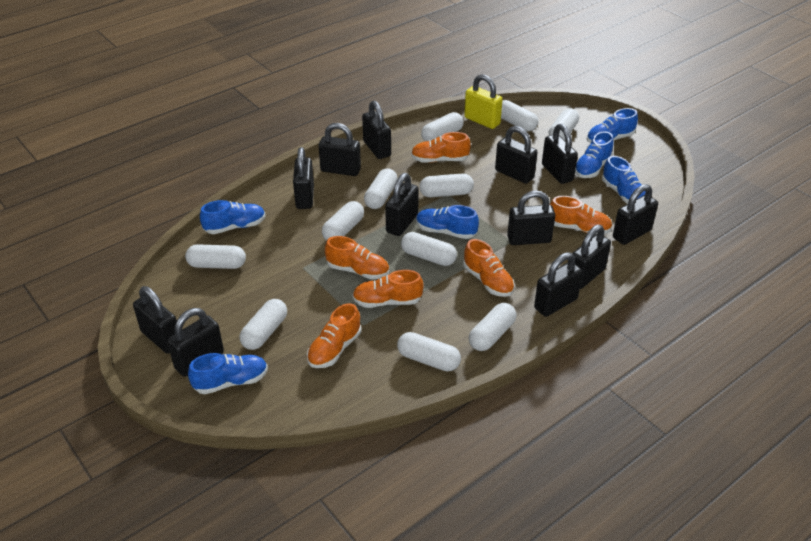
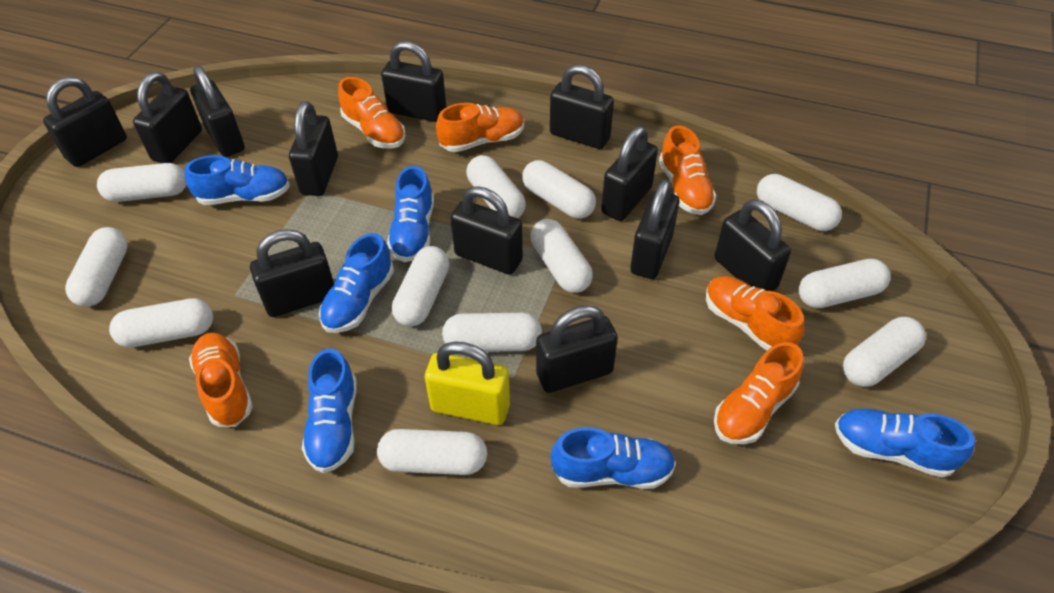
white capsule: [185,244,246,269] [240,299,287,350] [322,201,364,241] [364,168,398,209] [397,332,461,371] [401,232,457,266] [419,173,474,197] [421,112,464,141] [469,303,516,351] [501,100,538,131] [549,108,579,140] = 11 -> [65,227,128,307] [97,163,186,202] [109,298,213,348] [377,429,487,475] [392,246,449,327] [442,313,542,352] [467,155,526,218] [522,160,596,219] [531,219,593,293] [757,174,842,231] [799,259,891,308] [843,317,926,387] = 12

